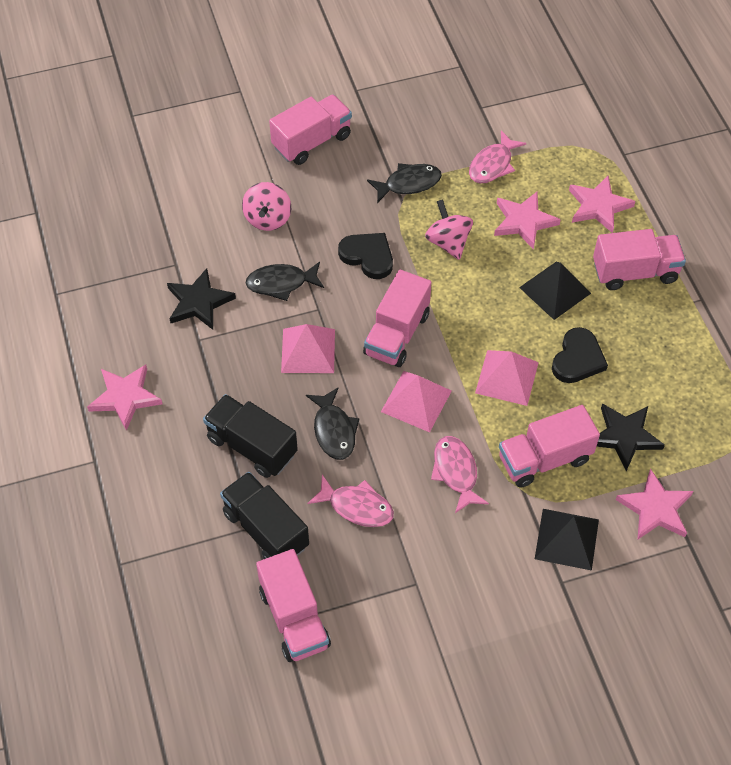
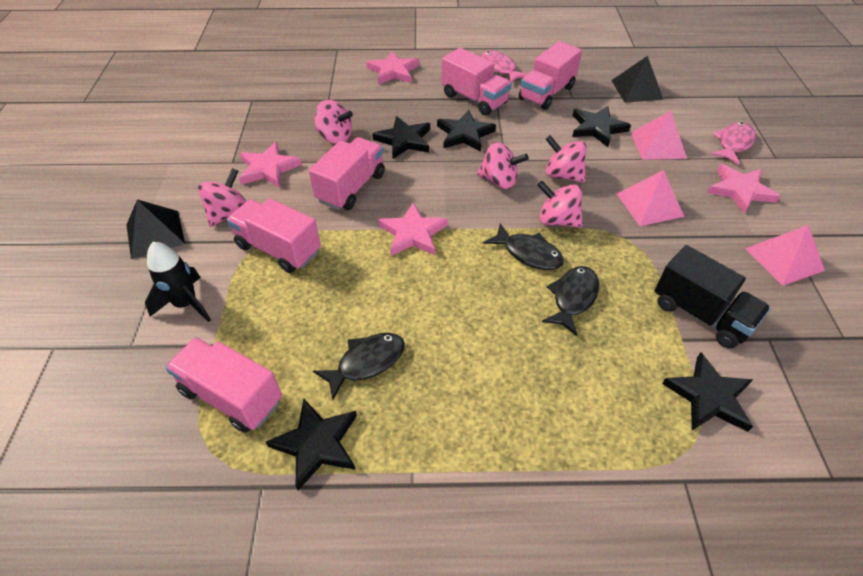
black heart: [338,233,393,279] [552,327,608,383] = 2 -> none = 0
black rocket: none = 0 -> [145,242,211,322] = 1
black star: [167,268,236,330] [596,403,665,471] = 2 -> [266,399,357,490] [372,116,430,159] [437,110,496,152] [572,106,631,147] [662,352,753,432] = 5
black truck: [203,394,298,478] [220,472,309,559] = 2 -> [655,245,771,349] = 1
pink fish: [307,475,394,527] [431,436,489,513] [469,130,526,183] = 3 -> [481,50,527,83] [710,122,756,165] = 2
pink spinning top: [242,182,291,231] [425,199,473,260] = 2 -> [198,168,246,227] [314,100,353,144] [477,142,529,189] [537,181,583,228] [546,135,586,183] = 5

